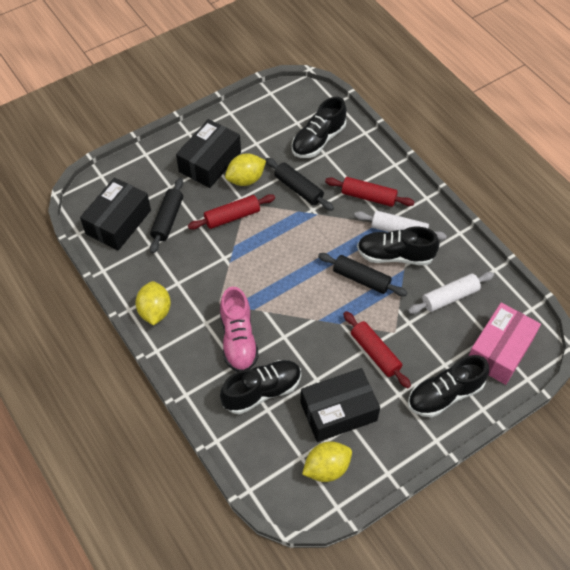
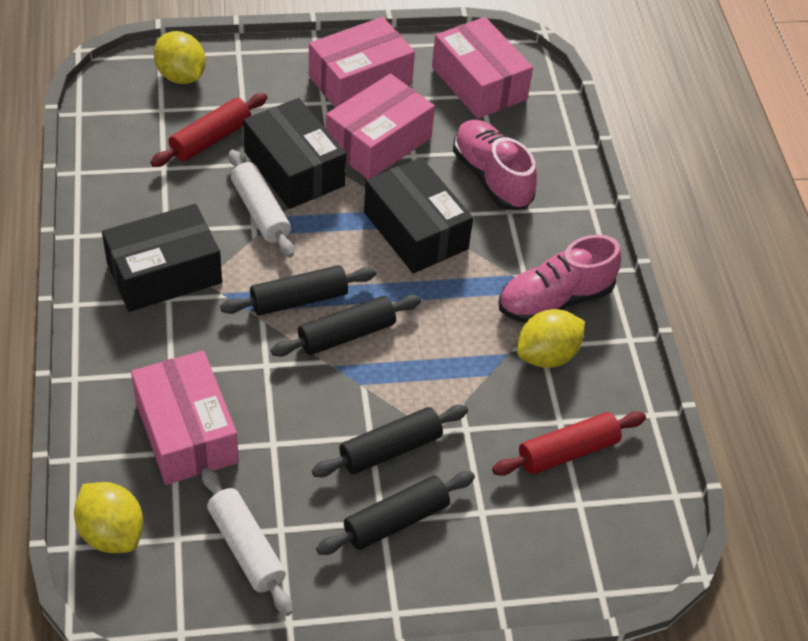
black rolling pin: [150,178,183,253] [265,158,334,211] [318,253,408,296] = 3 -> [220,265,376,316] [271,295,421,357] [312,405,468,477] [316,471,475,555] = 4
black shoe: [220,360,301,414] [292,97,347,158] [357,227,439,265] [408,355,489,417] = 4 -> none = 0
pink box: [469,303,541,385] = 1 -> [131,351,239,485] [309,17,415,108] [326,74,435,179] [432,17,533,119] = 4
pink shoe: [220,287,259,372] = 1 -> [453,120,537,210] [498,235,622,323] = 2
red rolling pin: [188,194,275,230] [325,177,414,207] [343,311,411,388] = 3 -> [150,93,268,167] [492,411,646,476] = 2

